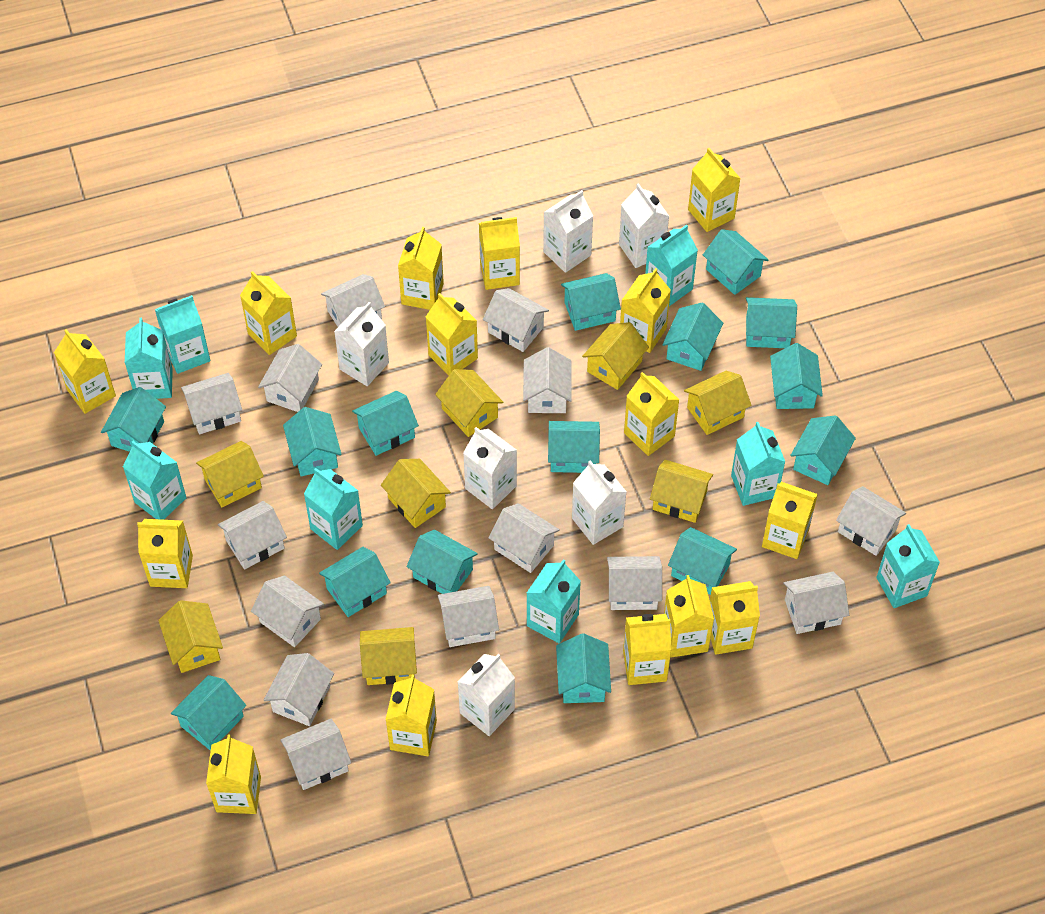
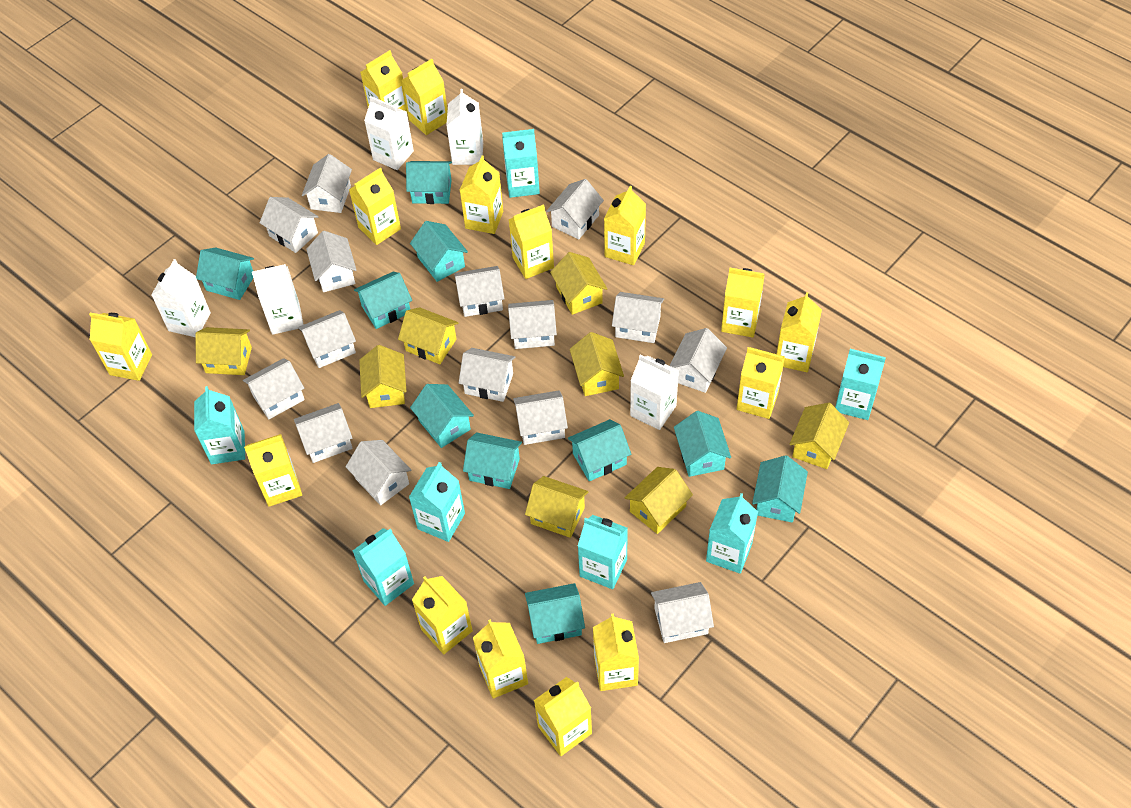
turquoise carton: [123,441,186,520] [125,318,173,399] [155,295,210,374] [304,468,363,550] [527,559,581,644] [645,225,698,306] [731,422,785,506] [876,524,940,608] = 8 -> [194,386,245,464] [353,528,414,606] [409,462,465,542] [502,129,540,198] [578,515,628,589] [706,493,758,574] [835,349,886,420] = 7
turquoise house: [101,387,166,452] [171,675,246,750] [283,407,342,476] [319,547,391,617] [352,391,419,456] [406,530,478,594] [548,421,600,473] [556,633,611,703] [561,273,621,331] [662,303,723,371] [668,527,737,595] [703,229,768,295] [746,297,797,348] [770,343,823,409] [790,415,856,485] = 15 -> [196,248,254,300] [354,272,412,329] [406,161,452,204] [410,221,468,282] [410,384,474,448] [463,433,522,489] [525,583,585,644] [568,419,631,481] [674,411,731,477] [752,455,808,523] = 10
white carton: [334,302,389,386] [458,654,515,736] [463,427,517,509] [543,190,593,273] [572,460,627,545] [619,183,669,268] = 6 -> [151,259,211,337] [252,264,304,335] [364,96,414,170] [446,89,483,165] [630,355,679,430] = 5
white house: [181,373,242,434] [218,501,287,570] [251,576,324,647] [258,344,322,412] [264,653,334,726] [280,719,351,790] [321,274,385,327] [437,586,499,647] [483,288,549,352] [489,503,560,573] [523,347,572,413] [607,556,662,610] [783,572,849,634] [836,486,906,556] = 14 -> [243,358,305,419] [260,197,319,253] [294,403,353,463] [298,310,356,368] [302,154,352,213] [306,231,356,292] [346,440,411,505] [454,266,505,317] [459,348,515,402] [508,300,557,349] [513,390,568,445] [546,179,604,240] [612,292,664,343] [651,582,714,643] [670,328,727,393] = 15

